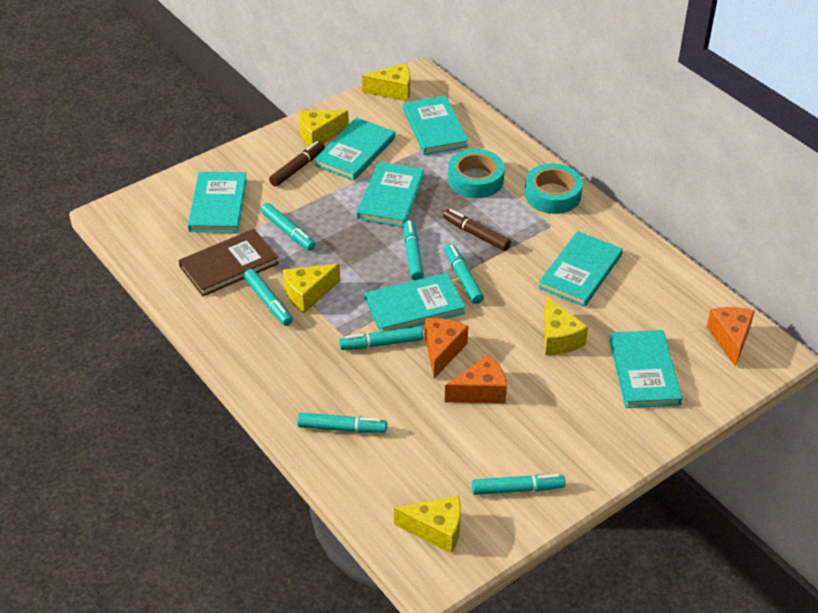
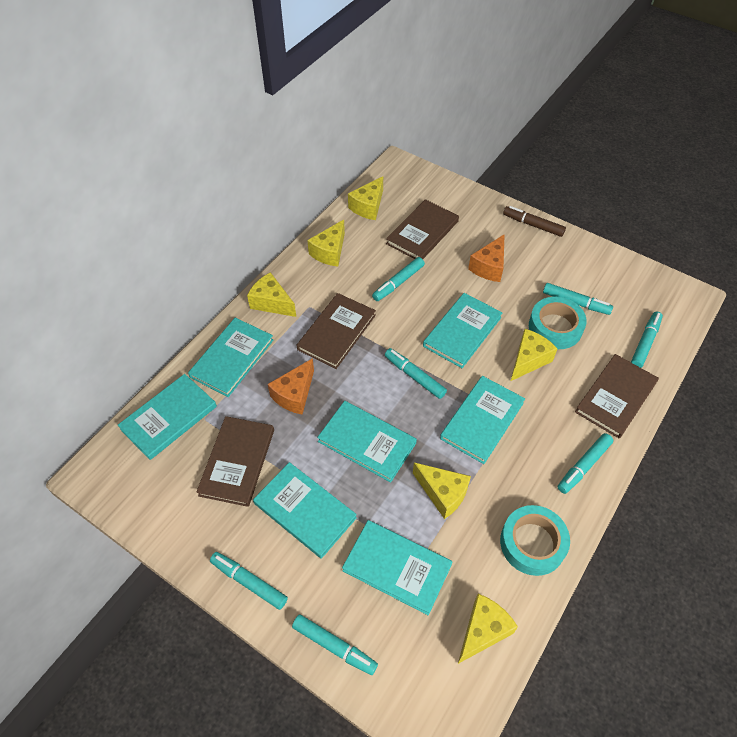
brown book: [179,229,279,297] = 1 -> [196,416,274,507] [297,293,376,369] [386,199,459,259] [575,354,659,438] = 4
brown marker: [269,141,325,187] [443,209,511,251] = 2 -> [503,206,566,237] = 1
orange cheese: [425,318,468,379] [445,354,507,403] [707,307,755,367] = 3 -> [268,358,314,415] [468,234,505,282] = 2
yellow cheese: [283,264,340,313] [298,110,349,147] [362,63,410,102] [394,496,461,554] [544,296,588,355] = 5 -> [247,272,296,317] [307,220,345,267] [348,176,383,220] [413,462,471,519] [458,594,518,664] [511,329,557,381] = 6

